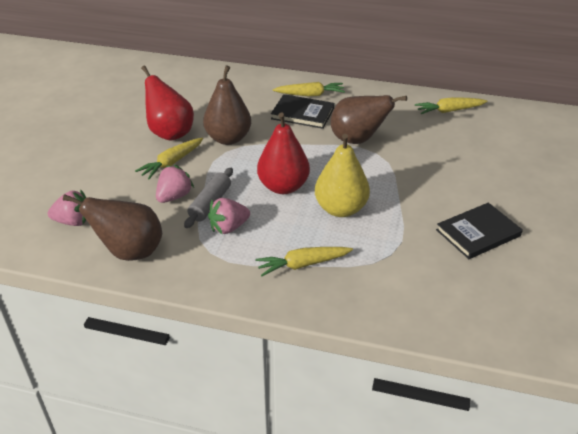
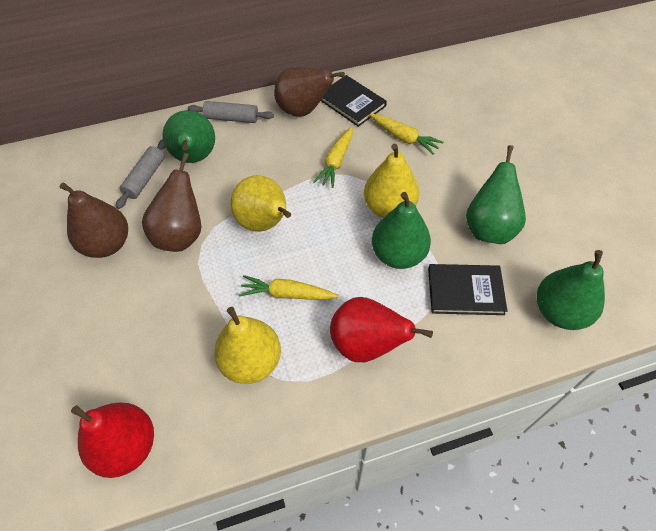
green pear: none = 0 -> [162,110,215,163] [372,192,431,269] [466,145,526,244] [537,250,605,330] = 4
grey rolling pin: [184,168,233,228] = 1 -> [116,139,165,209] [188,101,274,123] = 2
pink strawberry: [48,190,87,226] [156,165,194,203] [208,198,250,234] = 3 -> none = 0
yellow carrot: [135,138,203,179] [255,247,353,276] [273,82,345,96] [415,97,488,114] = 4 -> [239,275,339,300] [313,127,353,188] [369,114,443,155] = 3
yellow pear: [315,134,370,217] = 1 -> [214,307,281,384] [231,175,291,232] [364,144,419,218] = 3

